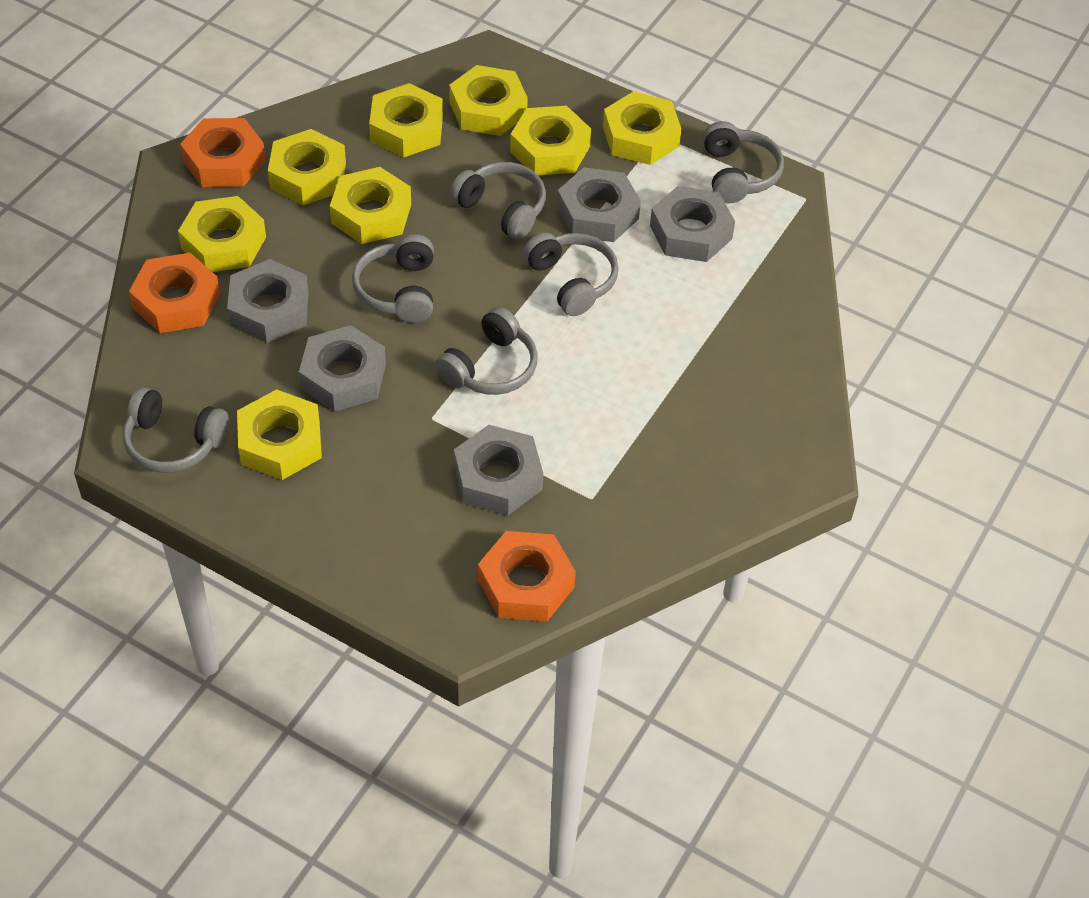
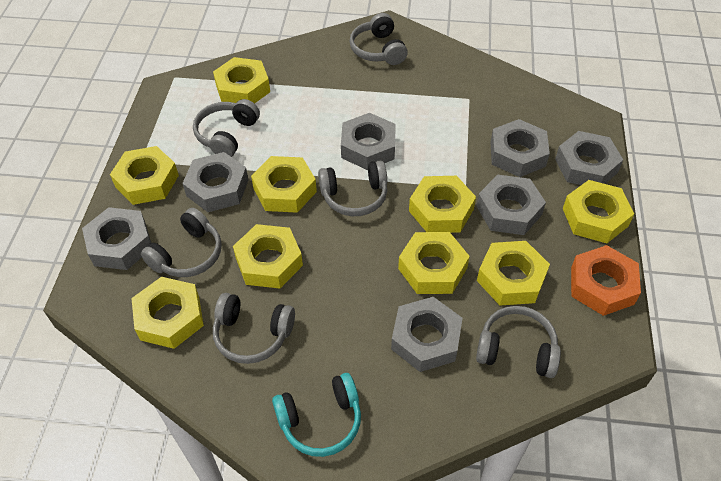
grey nut: [227,259,309,343] [299,325,386,412] [454,425,543,515] [557,167,641,242] [650,186,735,262] = 5 -> [82,207,151,270] [182,152,248,212] [341,113,396,170] [391,297,462,372] [476,175,546,235] [490,119,550,177] [555,131,623,185] = 7
orange nut: [129,253,220,333] [180,118,266,187] [478,531,576,622] = 3 -> [571,245,641,316] = 1
turquoise headphones: none = 0 -> [272,373,361,457] = 1
yellow nut: [178,196,266,272] [237,389,322,480] [268,129,346,206] [330,167,411,244] [369,83,443,157] [449,65,528,136] [510,106,591,175] [603,91,682,165] = 8 -> [110,146,179,205] [131,277,204,349] [213,57,270,104] [233,224,303,289] [251,156,317,213] [398,232,470,294] [409,176,476,233] [477,241,550,306] [563,180,634,243] = 9

